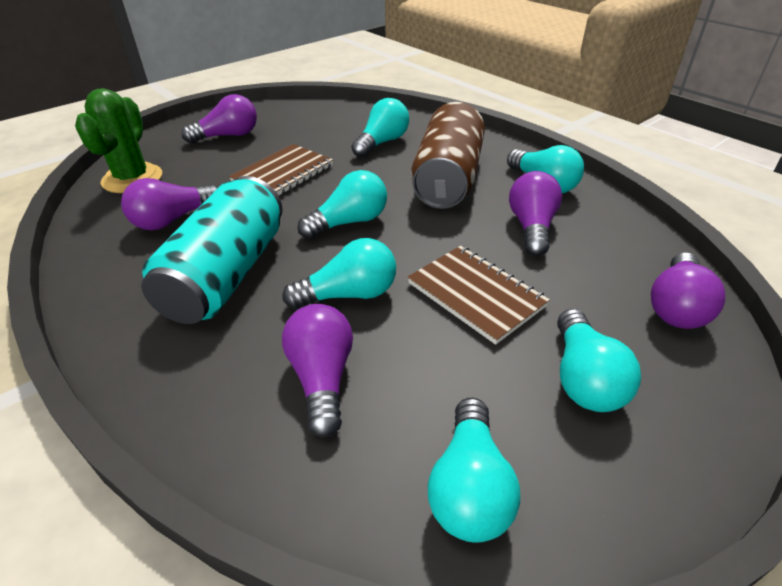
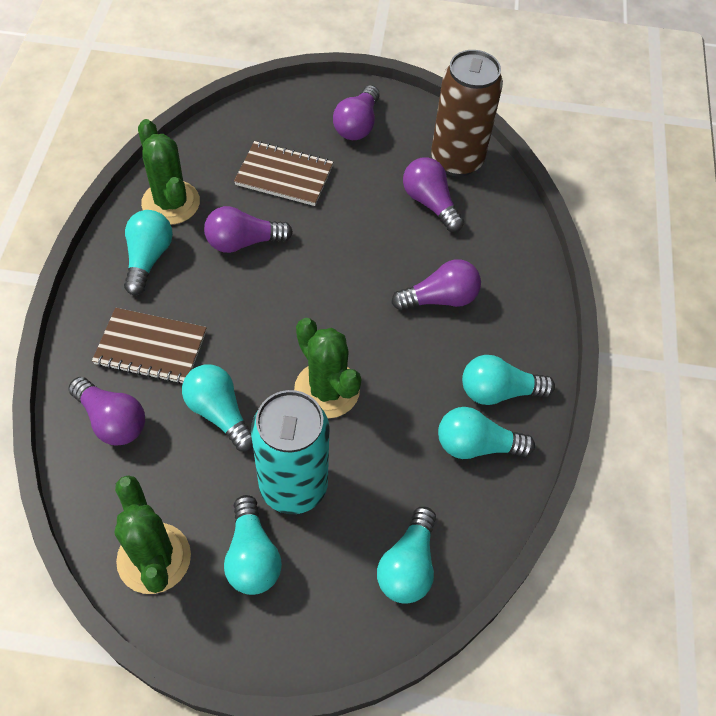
green cactus: [75,88,162,193] = 1 -> [115,475,191,594] [138,119,200,225] [294,318,362,419] = 3

